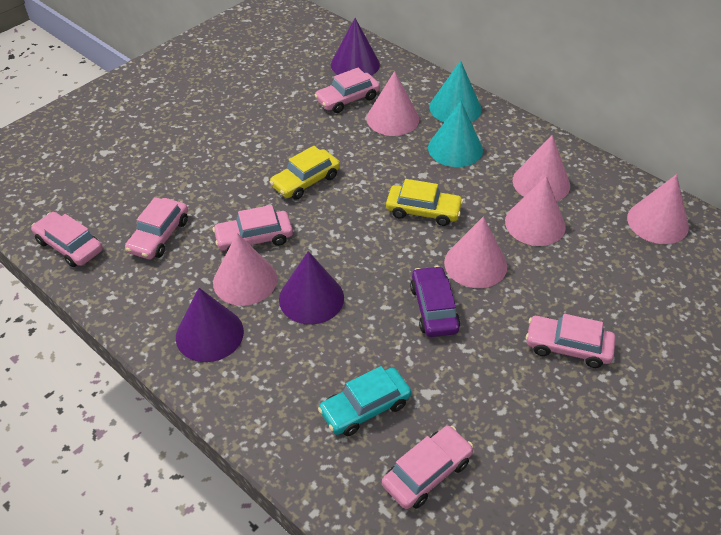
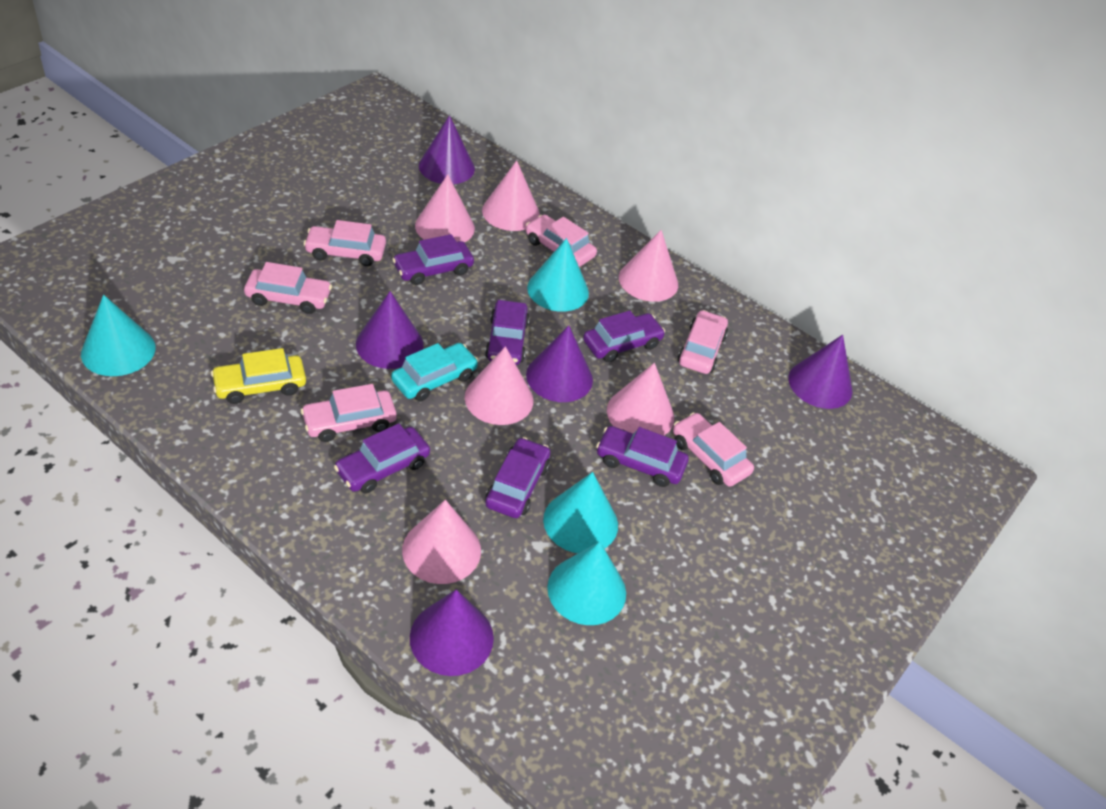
purple car: [410,266,460,337] = 1 -> [334,423,430,494] [392,234,474,285] [485,300,529,365] [485,437,550,518] [583,311,665,362] [596,426,689,487] = 6
purple cone: [176,288,244,362] [279,251,344,324] [331,18,380,76] = 3 -> [356,291,424,369] [410,589,494,676] [419,115,475,184] [526,325,593,402] [789,335,852,409] = 5
turquoise cone: [428,101,483,167] [429,60,482,122] = 2 -> [81,295,156,376] [527,238,589,312] [543,472,618,553] [547,541,626,625] = 4
yellow car: [270,146,340,200] [386,179,463,226] = 2 -> [211,348,306,404] = 1

